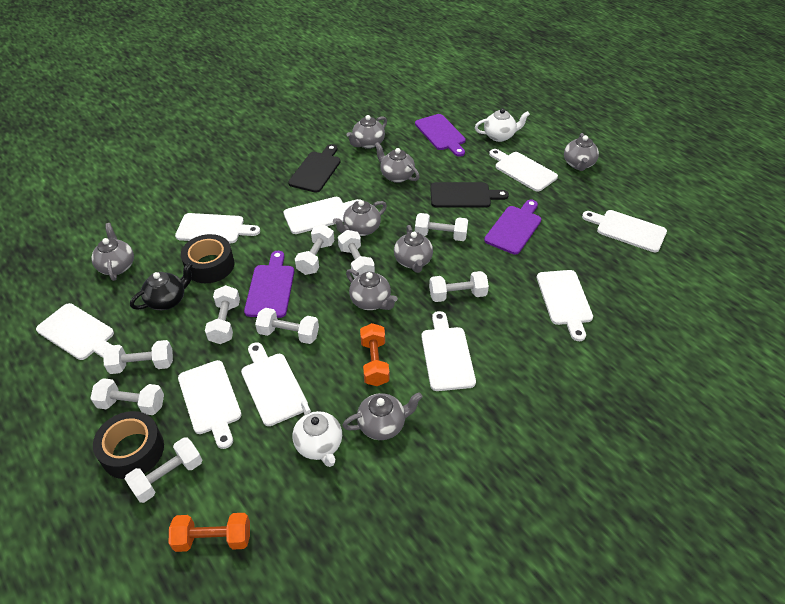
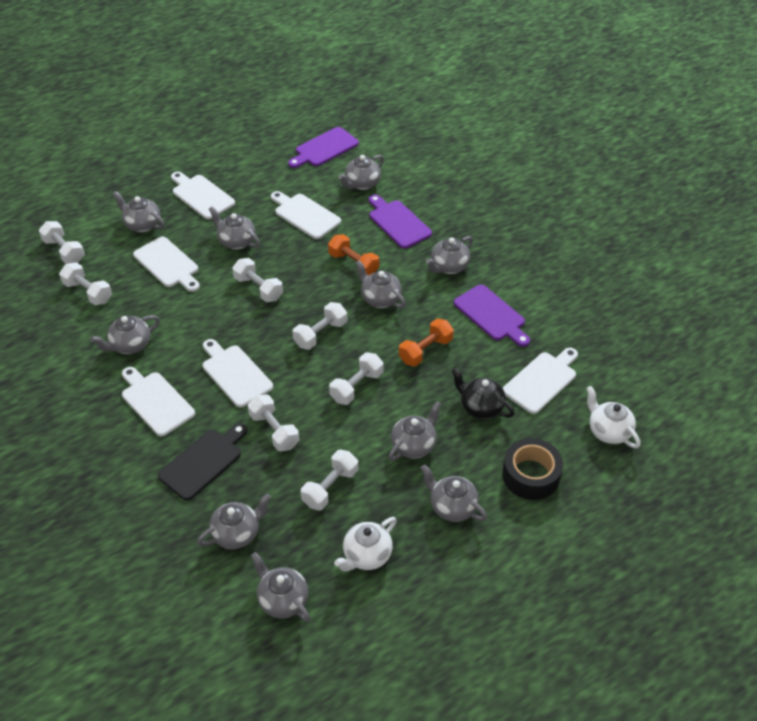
black cutting board: [288,144,341,193] [430,182,509,208] = 2 -> [158,423,247,501] = 1
black tape: [93,411,164,479] [181,234,235,283] = 2 -> [502,438,563,500] = 1
grey teapot: [91,223,134,281] [333,200,387,236] [342,392,423,440] [346,269,398,310] [347,115,387,149] [374,142,420,183] [394,225,433,273] [564,133,599,171] = 8 -> [91,315,160,354] [113,191,165,233] [197,493,271,549] [209,206,260,250] [251,552,311,622] [339,155,384,190] [355,260,406,309] [388,402,441,461] [421,465,487,522] [426,236,473,274] = 10
white cutting board: [36,303,114,360] [175,213,260,243] [178,360,242,449] [241,342,308,426] [283,197,360,234] [421,311,476,391] [489,149,558,192] [537,270,593,341] [582,210,667,252] = 9 -> [122,367,195,437] [133,237,200,292] [171,172,235,220] [203,339,273,408] [271,191,341,239] [503,348,578,414] = 6
white dumbbell: [90,378,164,415] [103,340,173,374] [125,437,202,503] [205,285,240,344] [255,308,319,344] [295,225,334,275] [338,230,375,278] [415,213,468,241] [429,271,489,302] = 9 -> [39,221,85,264] [59,262,112,305] [232,258,283,302] [248,395,299,452] [292,302,347,350] [301,450,358,511] [329,353,384,405] = 7

